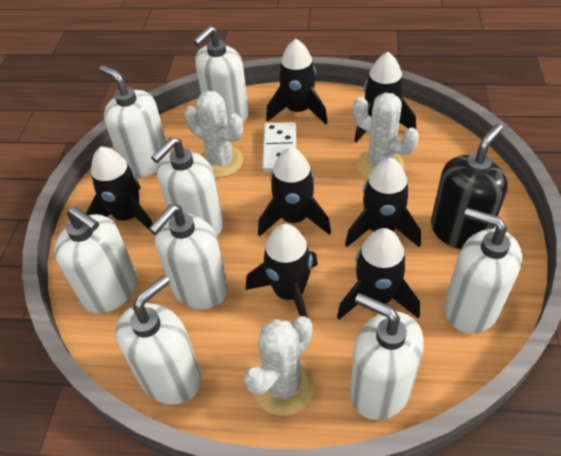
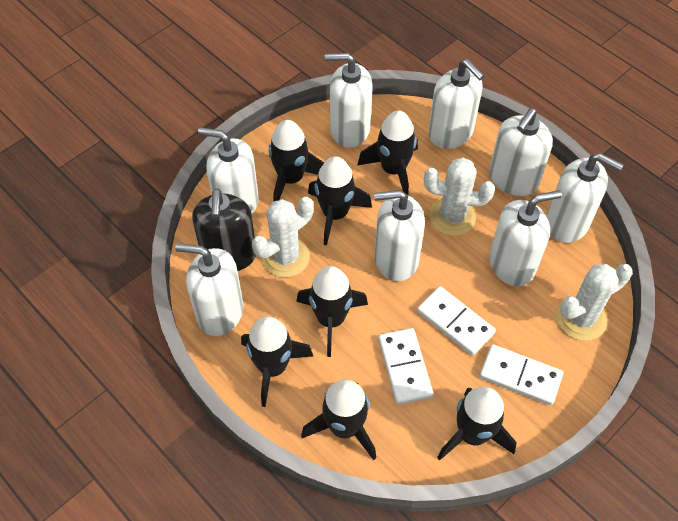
white domino: [262,122,296,173] = 1 -> [378,328,434,405] [417,286,496,356] [479,344,563,405] = 3

